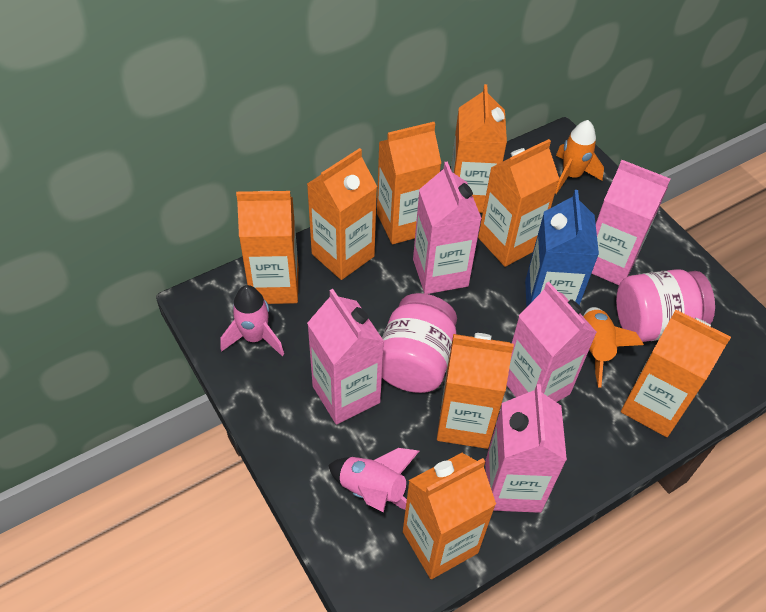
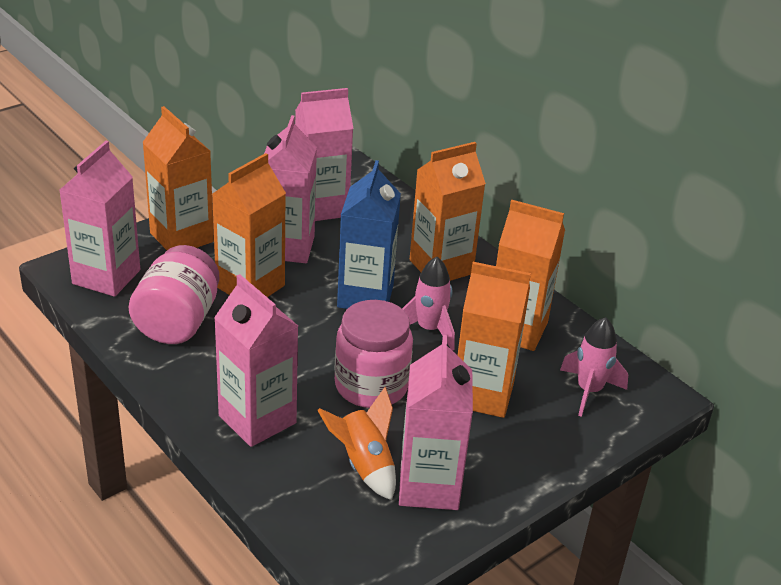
orange carton: [236,191,298,304] [307,148,377,280] [377,122,441,244] [403,453,496,579] [437,333,514,449] [451,84,507,213] [478,139,559,267] [621,310,731,437] = 8 -> [142,106,214,250] [212,153,286,297] [410,142,486,281] [457,262,531,418] [496,200,565,351] = 5
orange rocket: [555,120,604,194] [583,307,644,388] = 2 -> [317,387,396,500] = 1

